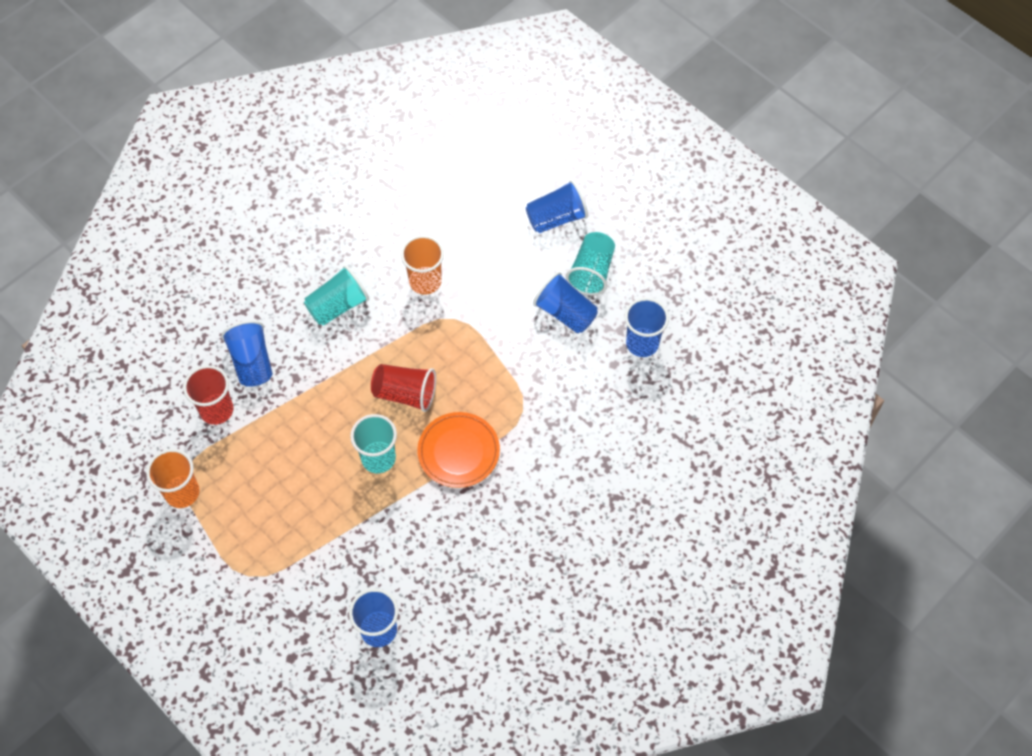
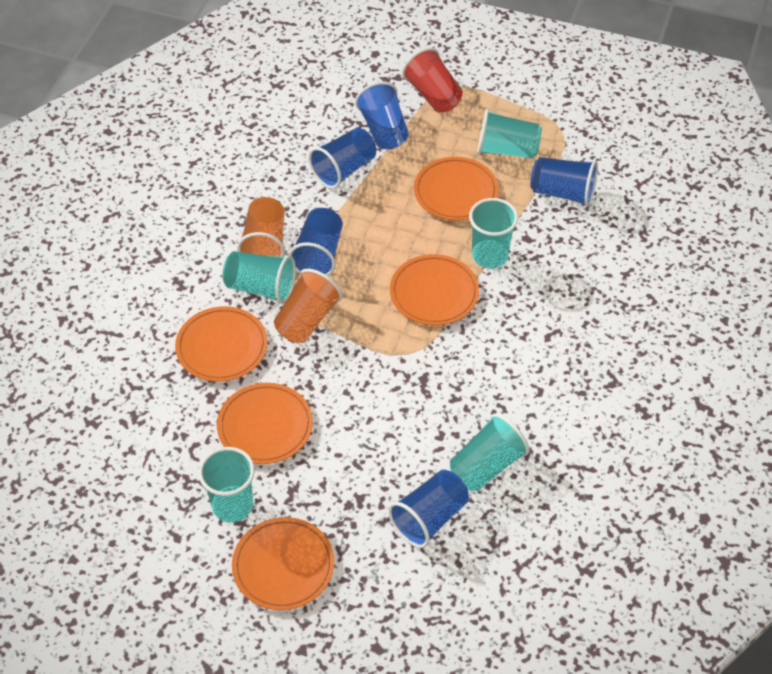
orange plate: [417,412,500,488] = 1 -> [175,306,267,382] [217,383,313,464] [232,517,334,610] [390,254,479,325] [414,157,498,220] = 5
red cup: [183,365,233,425] [371,364,436,412] = 2 -> [402,47,463,113] = 1
turquoise cup: [304,265,369,326] [350,414,397,473] [566,232,615,296] = 3 -> [198,447,255,523] [222,251,296,304] [450,413,529,491] [469,198,518,268] [477,109,542,159] = 5

